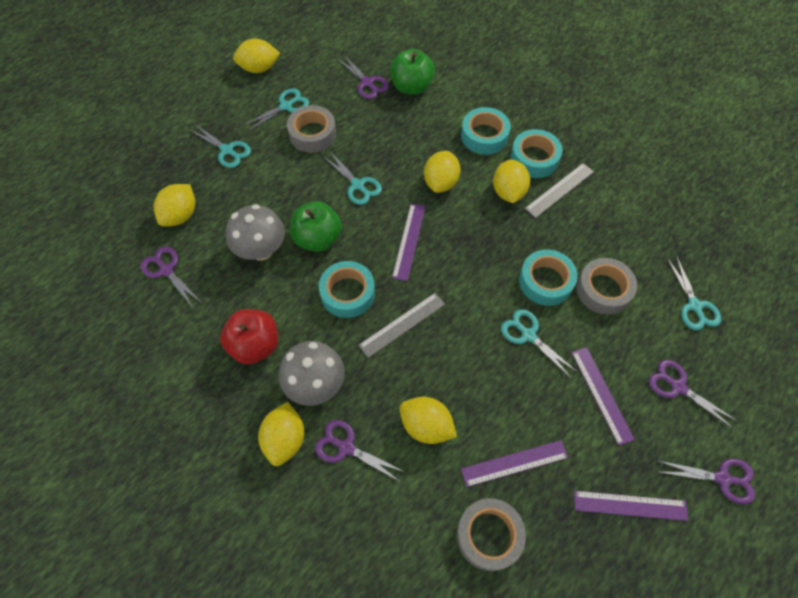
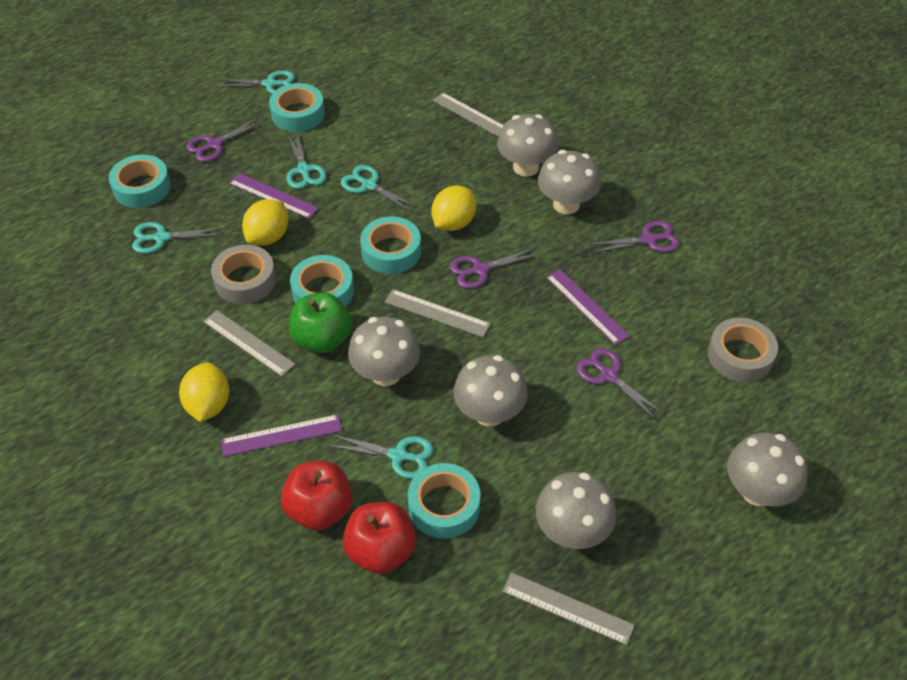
green apple: [290,201,342,252] [390,49,435,95] = 2 -> [289,292,352,353] = 1
grey mushroom: [225,204,285,261] [279,341,345,406] = 2 -> [348,316,420,386] [453,355,528,427] [497,114,558,177] [536,472,616,549] [538,150,601,214] [727,433,808,506] = 6
grey ruler: [358,293,445,358] [525,163,594,218] = 2 -> [203,310,295,376] [385,289,491,337] [433,92,504,137] [502,572,635,645] = 4
grey tape: [287,105,336,153] [457,498,526,571] [576,258,637,315] = 3 -> [211,245,276,304] [708,318,778,382] = 2
purple ruler: [392,203,426,281] [461,440,568,487] [571,347,635,446] [574,491,688,521] = 4 -> [221,414,342,457] [229,173,319,219] [546,269,630,345] = 3
purple scissors: [140,247,202,307] [315,420,405,481] [337,54,389,99] [649,360,738,429] [659,459,756,504] = 5 -> [186,117,264,162] [450,248,540,289] [576,348,664,421] [589,221,679,253] = 4
red apple: [220,309,278,365] = 1 -> [281,461,353,531] [343,502,416,574] = 2
turquoise tape: [319,261,375,318] [461,107,511,155] [510,129,563,178] [519,249,578,306] = 4 -> [109,155,171,208] [269,83,325,132] [290,255,354,307] [360,216,421,274] [408,463,480,539] = 5
yellow lemon: [154,184,195,227] [233,38,280,73] [258,402,304,466] [399,397,457,444] [424,151,460,193] [493,159,530,203] = 6 -> [179,363,229,422] [242,199,288,246] [431,186,476,231] = 3

